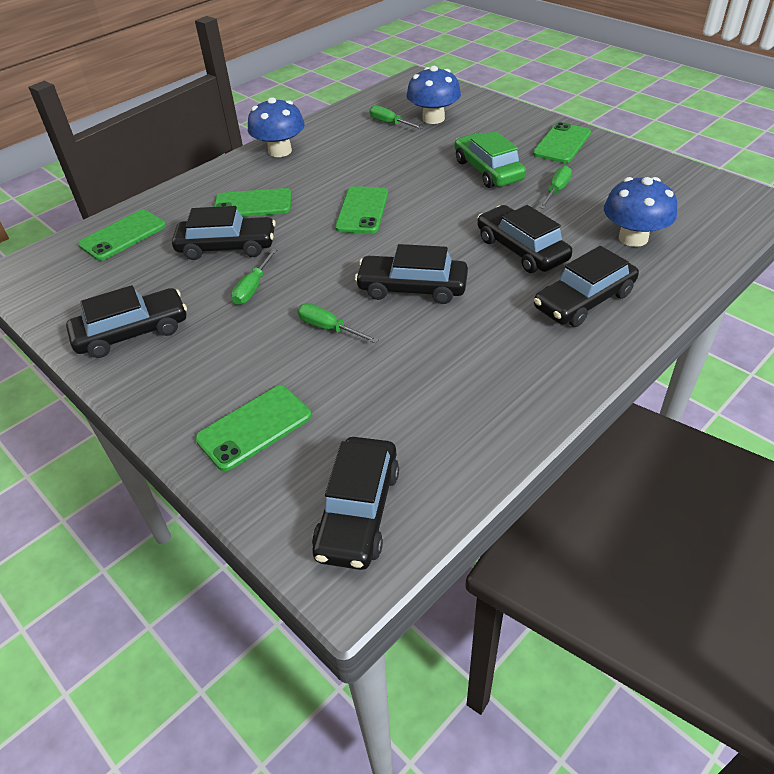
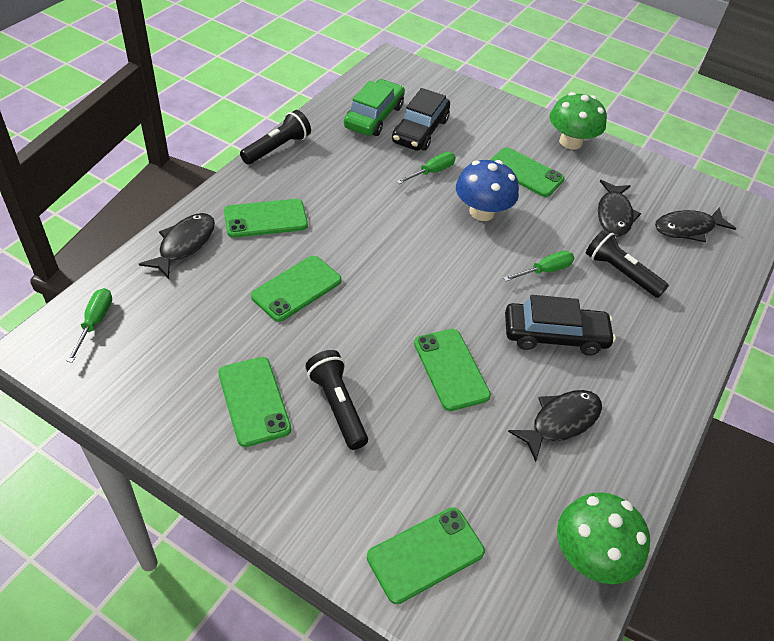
black car: [66,285,187,358] [172,206,276,260] [312,437,399,570] [355,244,468,304] [477,205,572,273] [534,246,639,327] = 6 -> [392,88,450,151] [505,295,616,356] = 2
black fish: none = 0 -> [139,213,215,279] [508,390,602,462] [598,180,641,236] [655,207,736,242] = 4
black flashlight: none = 0 -> [240,110,311,164] [305,350,368,450] [586,229,669,298] = 3
blue mushroom: [248,97,305,157] [407,66,461,124] [604,177,677,247] = 3 -> [456,160,519,221] = 1
green mushroom: none = 0 -> [549,92,607,150] [557,492,650,584] = 2
green phone: [78,210,166,261] [195,386,312,471] [214,188,292,217] [335,186,388,234] [533,122,591,163] = 5 -> [218,357,291,447] [224,199,308,238] [251,256,342,322] [367,507,485,604] [414,329,491,411] [490,147,565,197] = 6
green screwdriver: [231,249,277,305] [297,303,379,343] [369,105,423,129] [539,166,572,209] = 4 -> [67,288,112,363] [396,152,456,184] [503,251,574,281] = 3

